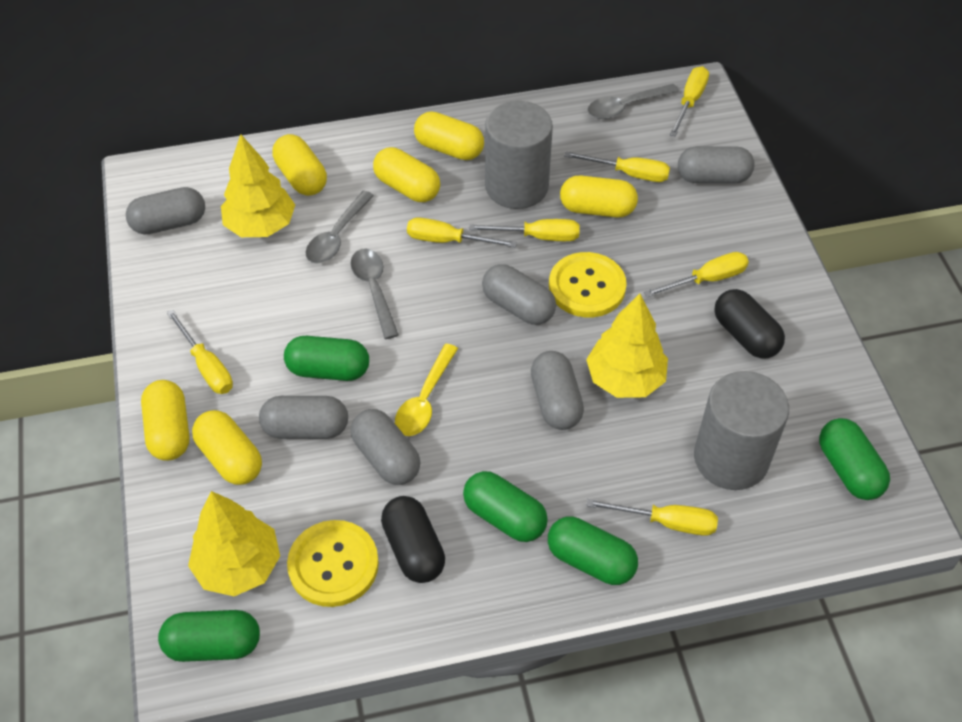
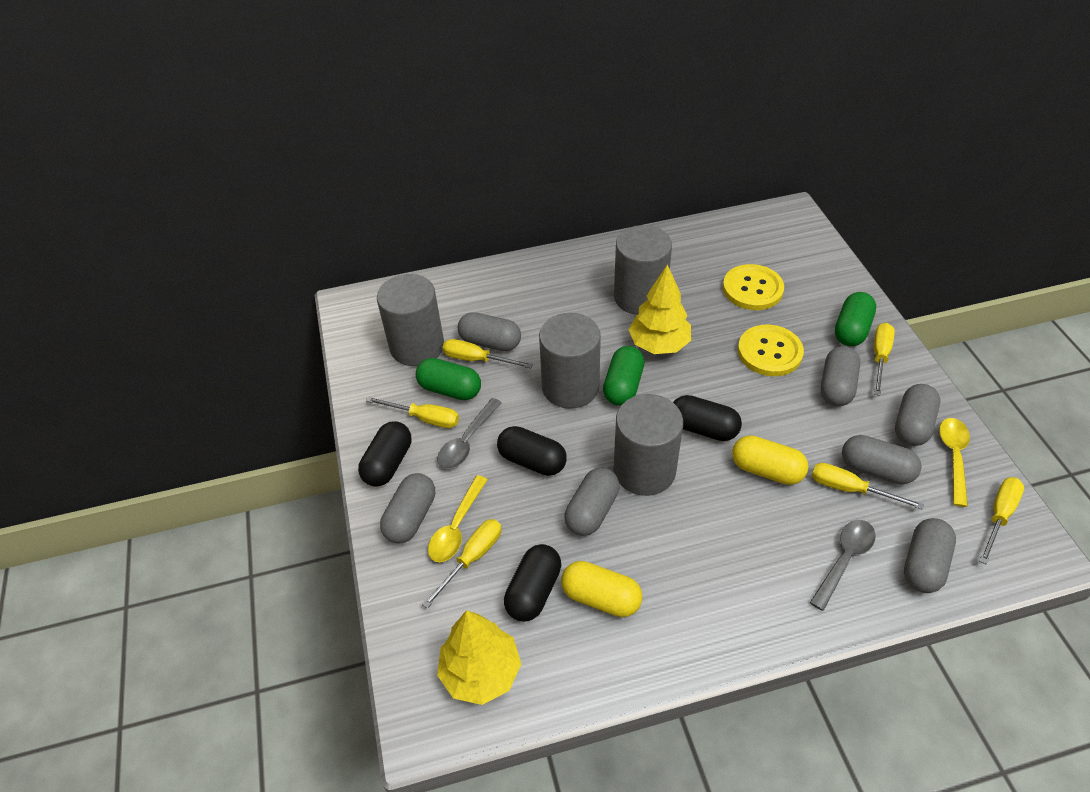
black capsule: [381,496,445,583] [714,289,785,359] = 2 -> [358,421,411,487] [497,426,567,476] [504,544,561,622] [673,395,742,441] = 4
green capsule: [158,610,260,662] [284,336,369,381] [463,471,548,542] [548,516,638,585] [819,418,890,500] = 5 -> [416,358,481,400] [603,346,644,406] [835,292,876,346] = 3
grey capsule: [126,187,205,235] [259,396,348,439] [351,409,420,485] [482,264,556,325] [531,351,584,430] [678,146,755,184] = 6 -> [380,473,435,544] [458,312,521,351] [565,468,620,536] [821,346,860,406] [842,435,922,484] [895,384,940,446] [904,518,956,593] = 7
grey cylinder: [485,101,553,209] [694,371,789,490] = 2 -> [377,274,444,366] [539,313,601,409] [613,394,683,496] [614,225,672,315] = 4
grey spoon: [306,190,374,264] [351,249,399,339] [587,84,679,119] = 3 -> [437,398,502,469] [810,520,876,611] = 2
yellow capsule: [141,380,190,461] [192,410,262,485] [272,134,327,196] [373,147,440,202] [414,111,484,160] [560,176,638,217] = 6 -> [561,561,643,617] [732,435,809,485] = 2
yellow screwdriver: [167,309,233,394] [407,217,517,248] [469,219,580,241] [564,152,670,182] [586,499,718,536] [644,252,749,297] [670,66,709,136] = 7 -> [366,396,459,428] [422,519,501,609] [442,339,533,368] [812,463,924,510] [874,323,895,396] [979,477,1024,564] = 6
yellow spoon: [395,344,458,436] = 1 -> [428,475,488,562] [939,418,970,507] = 2
yellow tree: [188,491,280,596] [221,134,295,237] [586,294,668,398] = 3 -> [437,610,521,705] [628,264,691,354] = 2

